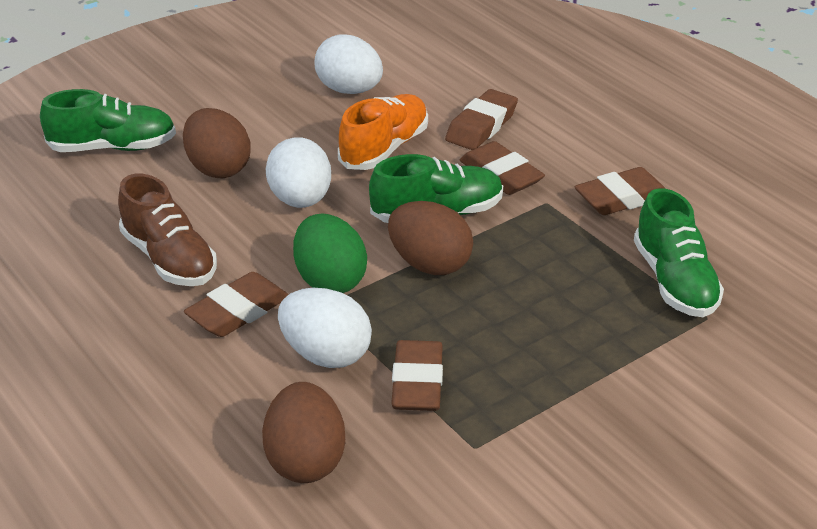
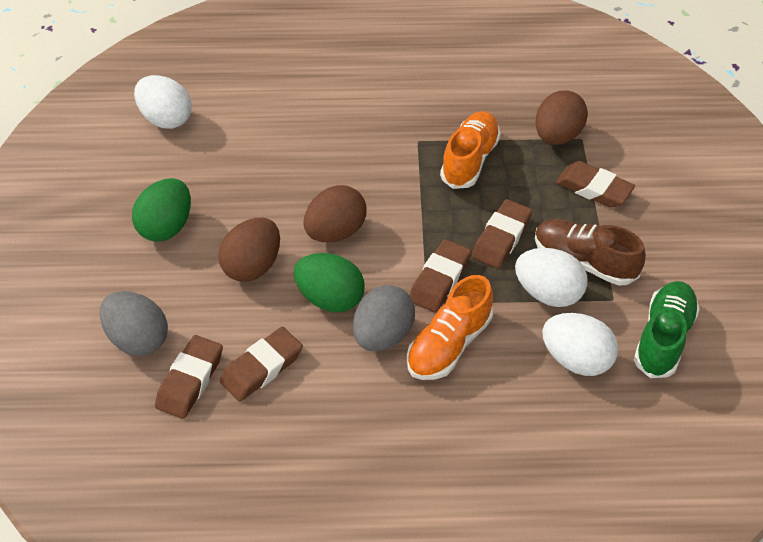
green egg: [293,213,367,293] = 1 -> [132,178,191,242] [294,253,364,312] = 2
green shoe: [40,89,176,152] [369,154,503,223] [634,188,724,317] = 3 -> [634,281,700,378] = 1
grey egg: none = 0 -> [100,291,168,356] [353,285,415,351] = 2
orange shoe: [338,94,428,170] = 1 -> [407,275,493,380] [440,111,501,189] = 2

